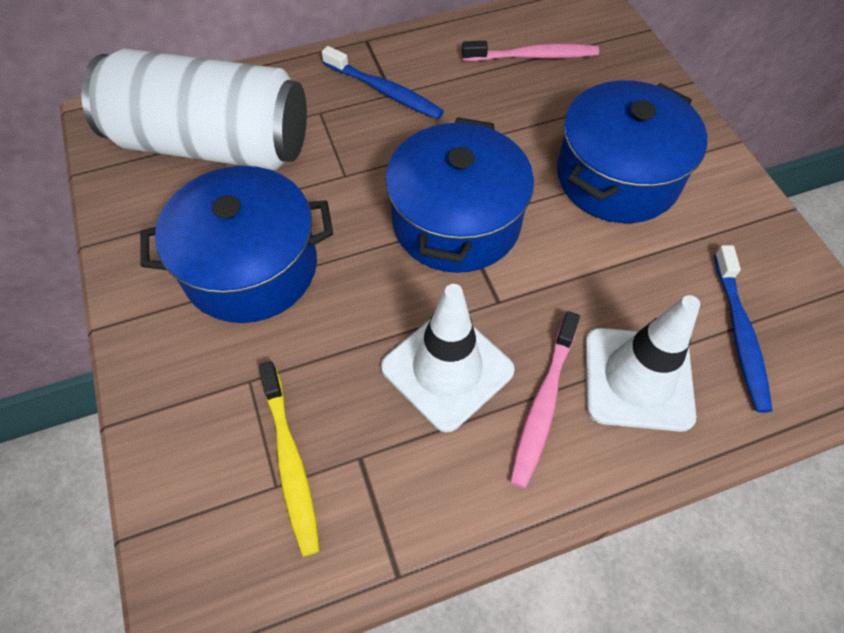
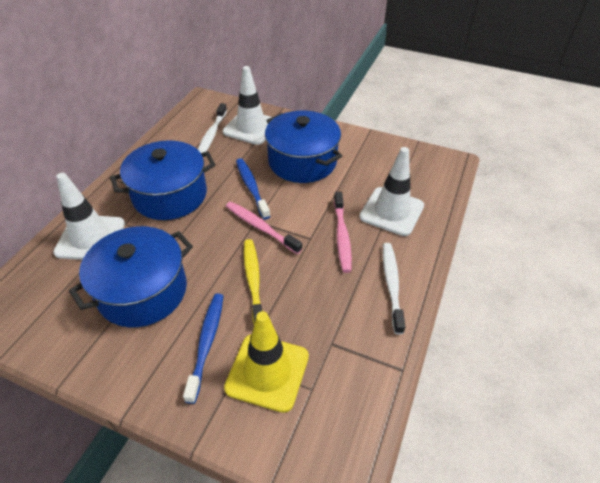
white can: [81,49,307,170] = 1 -> none = 0
white toothbrush: none = 0 -> [198,103,227,153] [383,243,406,334] = 2
white traffic cone: [381,284,515,433] [586,295,700,432] = 2 -> [53,173,125,260] [223,66,272,145] [359,147,424,236] = 3
yellow traffic cone: none = 0 -> [224,311,309,413] = 1

